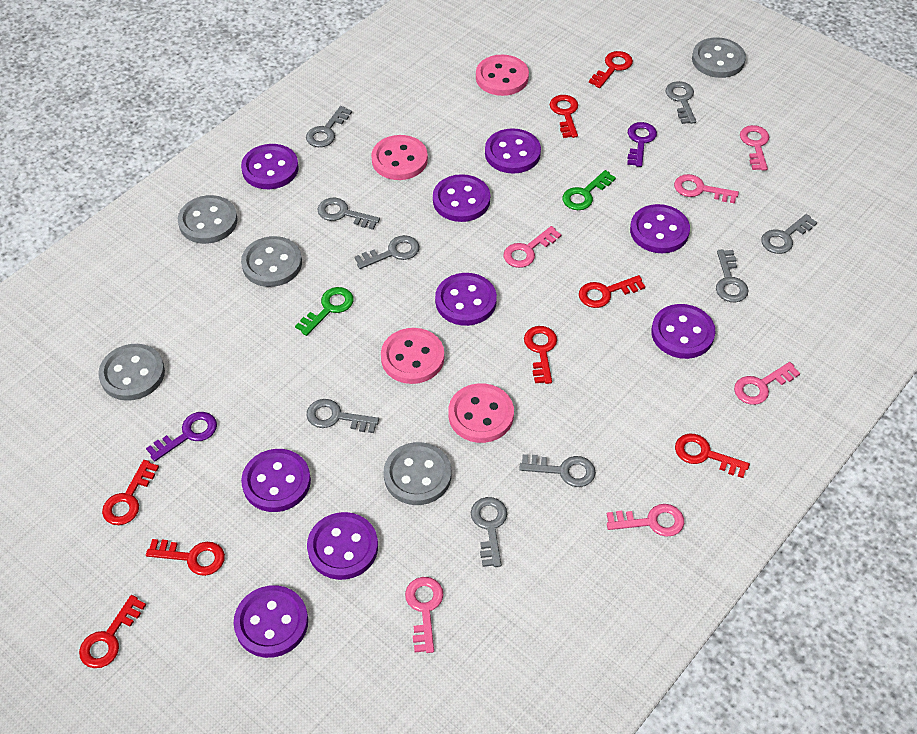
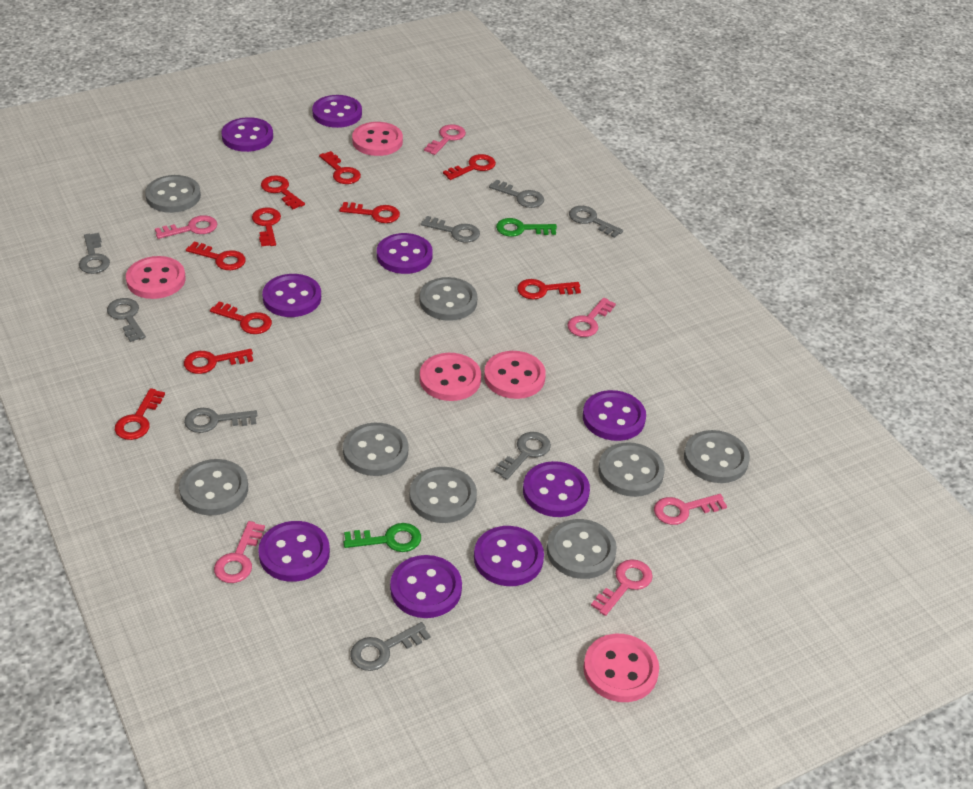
grey button: [98,344,165,401] [178,195,238,244] [241,236,302,287] [384,442,451,505] [692,38,746,78] = 5 -> [145,175,201,213] [179,459,248,516] [343,423,408,476] [410,467,477,523] [419,277,478,321] [547,519,617,579] [599,442,665,497] [684,430,750,483] = 8
grey key: [306,106,352,147] [307,399,379,433] [317,198,380,230] [354,235,419,269] [471,497,507,567] [519,454,596,487] [665,81,696,124] [716,249,748,302] [761,214,817,254] = 9 -> [79,233,110,274] [107,298,146,342] [184,408,257,433] [351,622,430,671] [421,216,480,242] [489,179,544,208] [494,432,551,480] [569,206,623,238] = 8
pink button: [371,135,428,180] [381,328,444,384] [448,383,514,443] [476,55,529,96] = 4 -> [126,256,186,299] [352,122,403,156] [420,353,481,401] [484,351,546,399] [583,634,659,702] = 5
purple key: [146,412,217,462] [627,122,657,167] = 2 -> none = 0
red key: [79,595,146,668] [102,460,159,525] [146,539,225,576] [524,326,557,384] [550,95,578,138] [579,275,645,308] [589,51,633,88] [675,434,750,478] = 8 -> [115,388,165,440] [184,349,253,374] [186,241,246,270] [210,301,272,334] [252,208,281,246] [261,175,305,209] [319,151,361,184] [339,202,400,223] [443,154,496,180] [517,279,581,299] = 10

